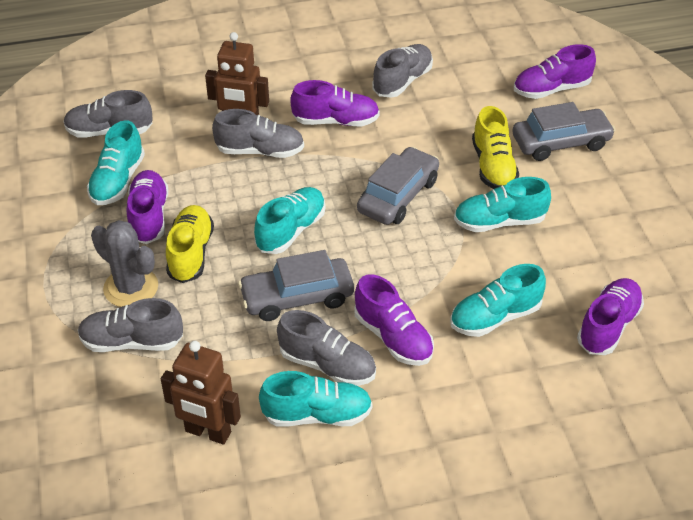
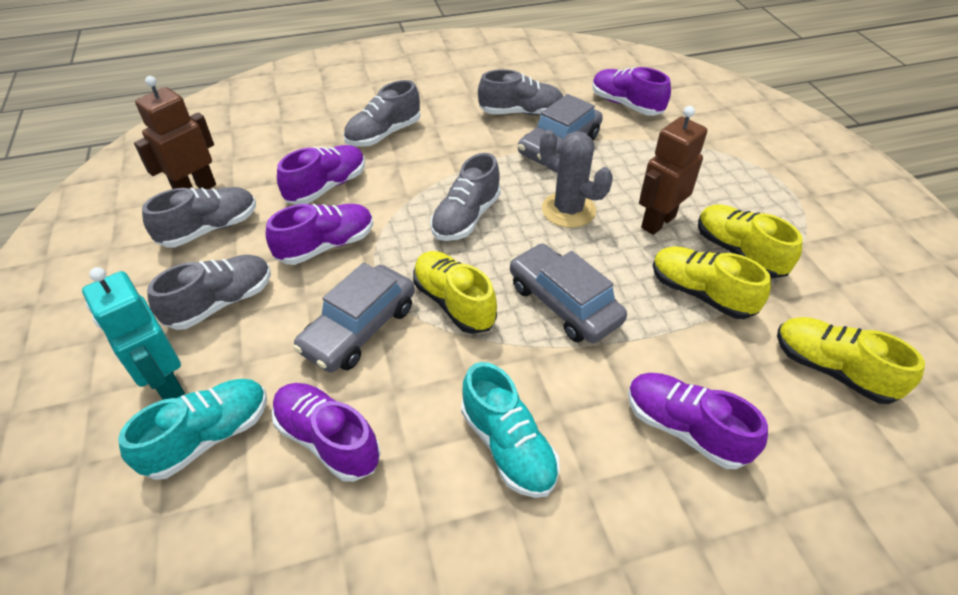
turquoise robot: none = 0 -> [82,267,185,400] = 1
turquoise shoe: [87,121,145,205] [254,187,325,254] [259,371,372,426] [450,264,546,337] [454,177,551,232] = 5 -> [118,379,267,480] [461,362,560,498] = 2
yellow shoe: [166,205,214,283] [472,106,519,189] = 2 -> [413,251,497,334] [653,246,771,319] [698,204,803,278] [777,317,925,404] = 4

